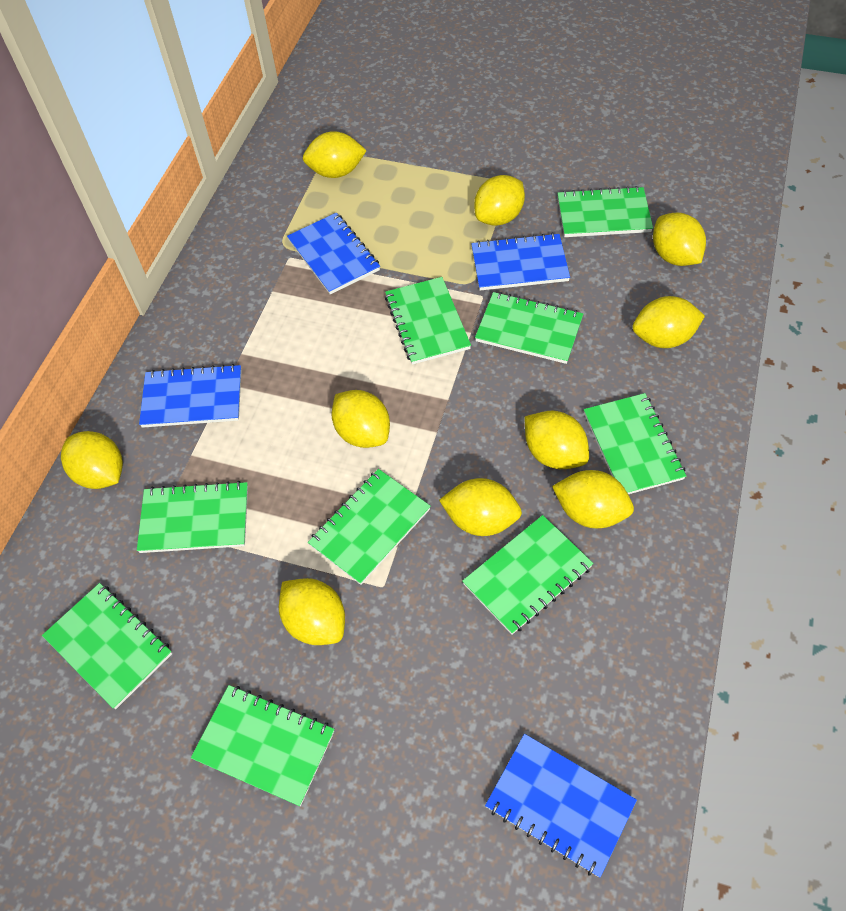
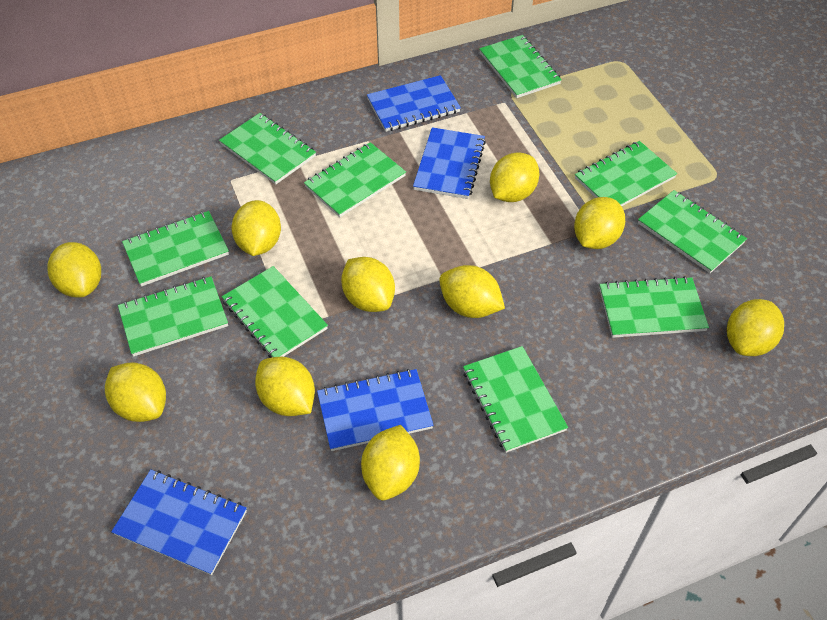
green notebook: [42,583,172,709] [137,481,248,553] [191,685,335,806] [308,469,431,585] [385,277,471,365] [462,515,593,635] [475,292,583,364] [557,186,653,237] [584,393,686,494] = 9 -> [118,277,228,356] [122,211,229,287] [219,113,316,184] [222,266,328,358] [304,142,406,217] [463,346,568,453] [479,35,562,98] [575,141,677,206] [599,276,709,338] [638,190,747,273] = 10

